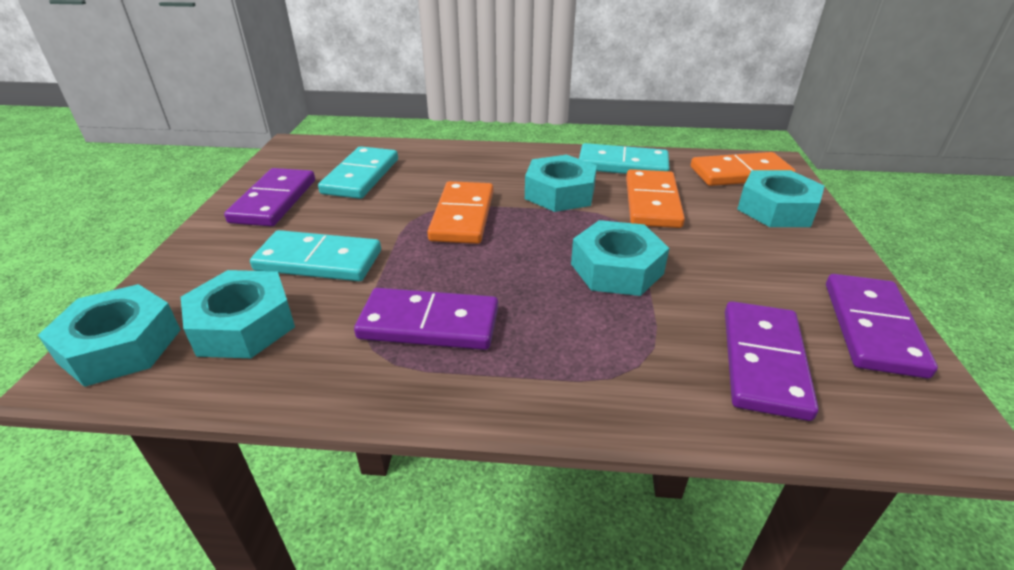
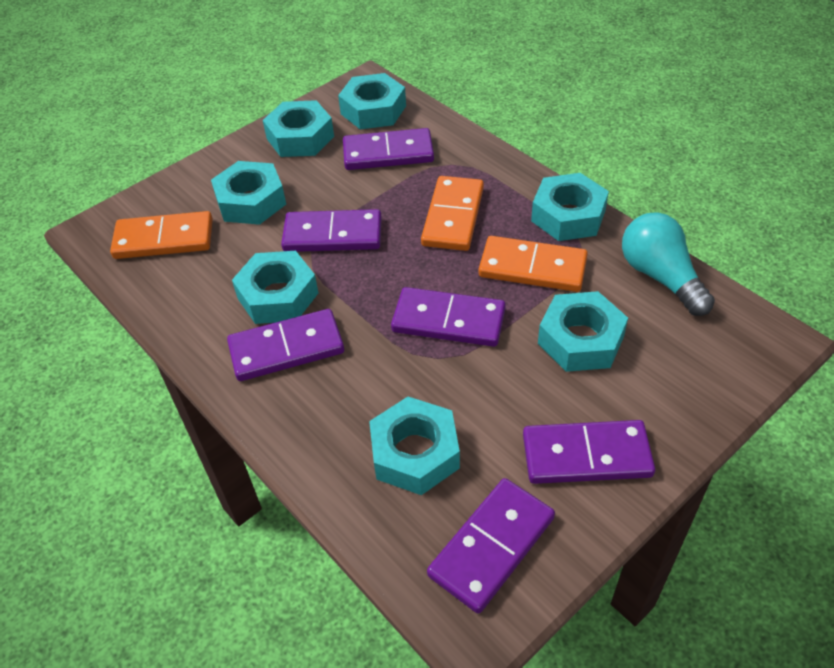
purple domino: [224,168,315,227] [354,288,498,350] [725,301,819,421] [826,274,938,379] = 4 -> [227,309,344,381] [281,209,382,252] [343,128,434,170] [391,287,506,347] [427,478,555,614] [523,420,655,484] = 6
turquoise domino: [250,230,381,281] [318,146,398,199] [579,143,670,174] = 3 -> none = 0
turquoise light bulb: none = 0 -> [622,212,715,316] = 1
turquoise nut: [38,284,181,387] [181,270,295,358] [525,155,597,212] [571,220,669,296] [737,170,825,227] = 5 -> [211,161,286,225] [232,251,318,324] [263,100,334,157] [338,73,406,129] [369,397,460,495] [531,173,609,241] [538,291,628,372] = 7

